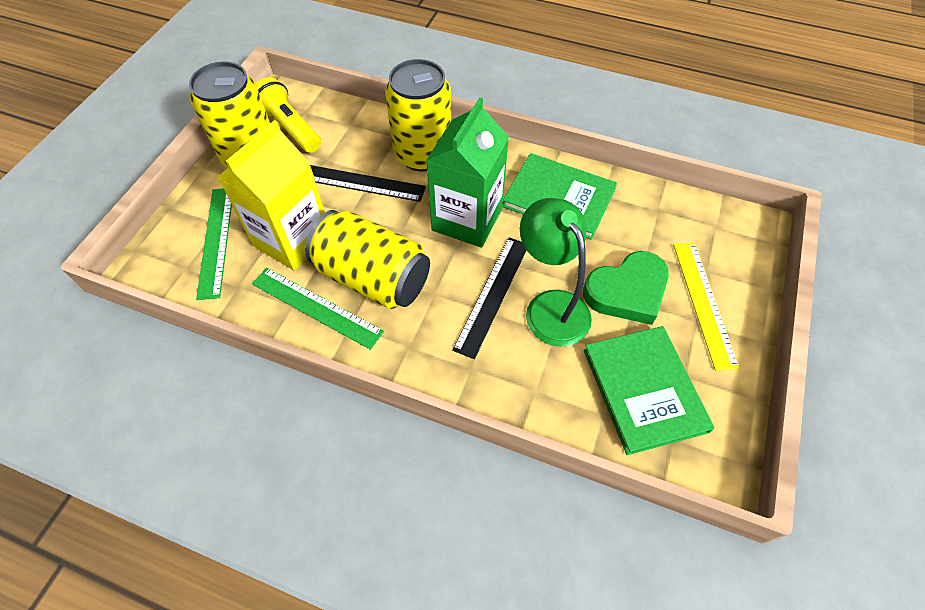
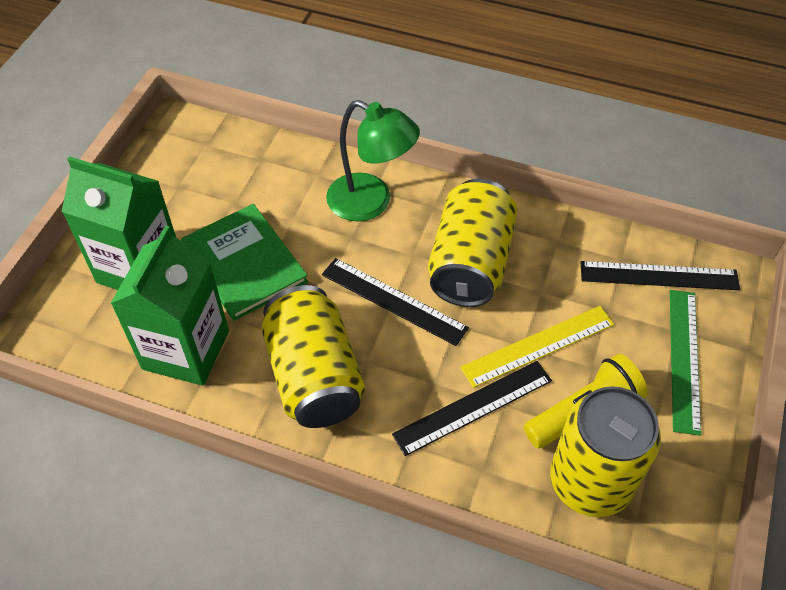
black ruler: [310,165,426,202] [452,237,527,359] = 2 -> [322,258,469,346] [392,361,552,456] [581,261,740,290] = 3
green book: [502,153,617,240] [584,326,714,455] = 2 -> [181,204,308,321] = 1
green carton: [426,97,509,248] = 1 -> [61,156,176,290] [110,225,229,386] = 2
green heart: [583,251,669,325] = 1 -> none = 0
green ruler: [196,188,232,300] [252,268,384,350] = 2 -> [670,290,701,436] = 1
yellow carton: [218,120,325,271] = 1 -> none = 0

